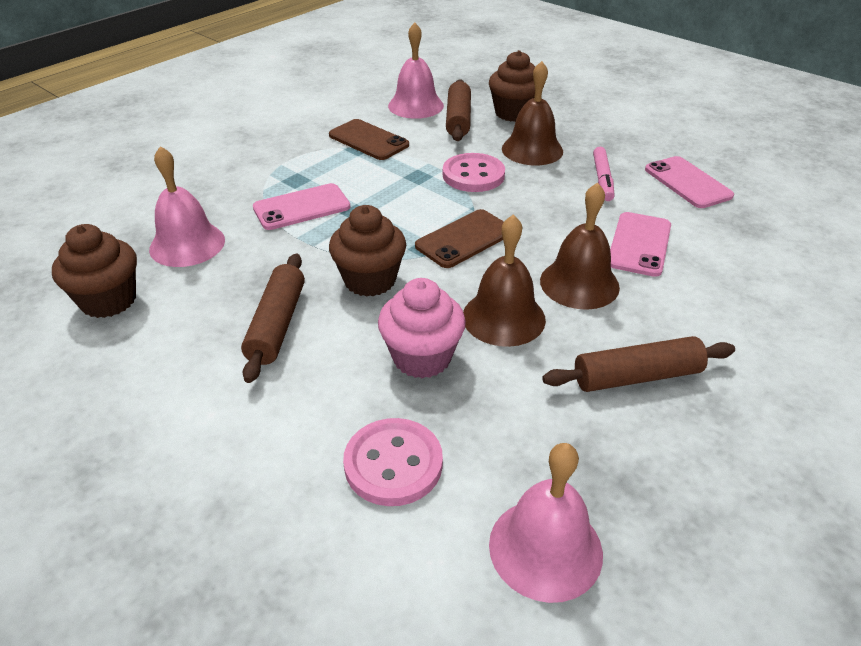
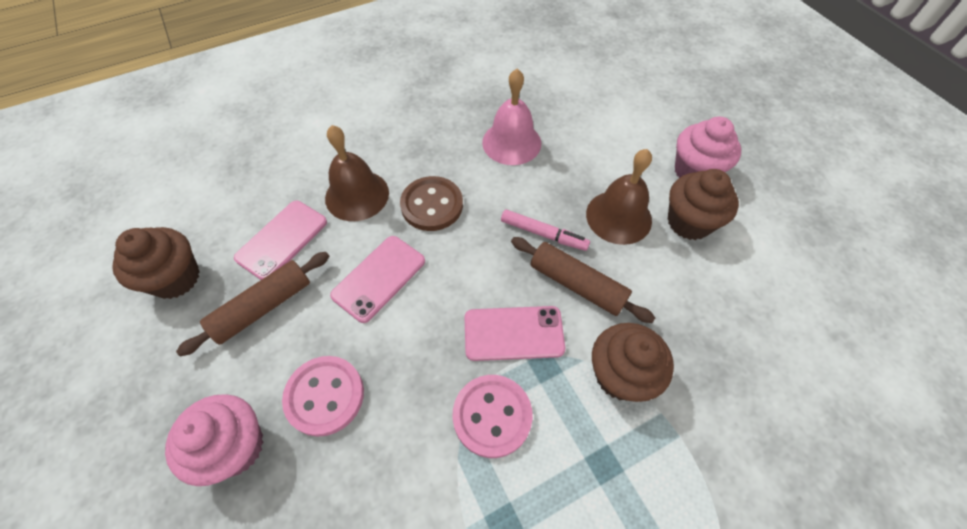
brown bell: [463,215,546,347] [502,61,563,165] [540,182,620,310] = 3 -> [325,125,389,221] [586,149,652,245] = 2
brown button: none = 0 -> [400,176,463,231] = 1
brown phone: [329,119,409,160] [415,209,504,268] = 2 -> none = 0
brown rolling pin: [241,253,305,383] [446,79,471,141] [542,336,735,392] = 3 -> [176,252,329,356] [511,237,655,323] = 2
pink bell: [149,146,225,267] [388,22,444,119] [489,443,603,603] = 3 -> [482,69,541,165] = 1
pink cupcake: [378,278,466,379] = 1 -> [165,395,264,486] [675,117,741,178] = 2

